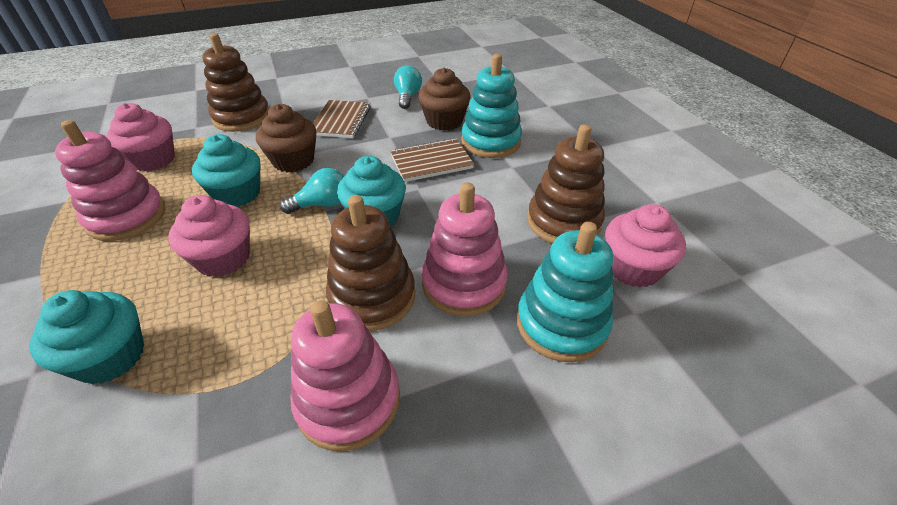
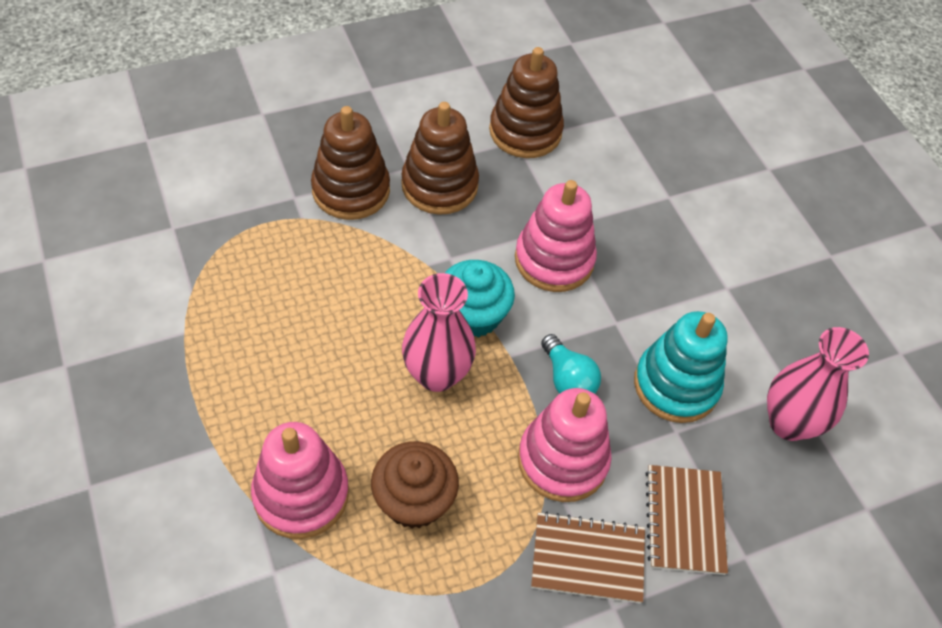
brown cupcake: [256,104,316,172] [418,68,471,131] = 2 -> [371,441,459,529] = 1
pink cupcake: [106,103,175,171] [168,195,250,277] [605,204,686,287] = 3 -> none = 0
pink vase: none = 0 -> [402,273,476,392] [767,327,869,441] = 2
turquoise cupcake: [29,290,144,384] [192,134,260,207] [337,156,406,226] = 3 -> [445,260,515,337] = 1
turquoise light bulb: [280,168,344,214] [394,65,422,109] = 2 -> [541,334,601,394] = 1
turquoise stacking toy: [461,54,522,158] [517,222,613,362] = 2 -> [634,311,728,423] = 1

